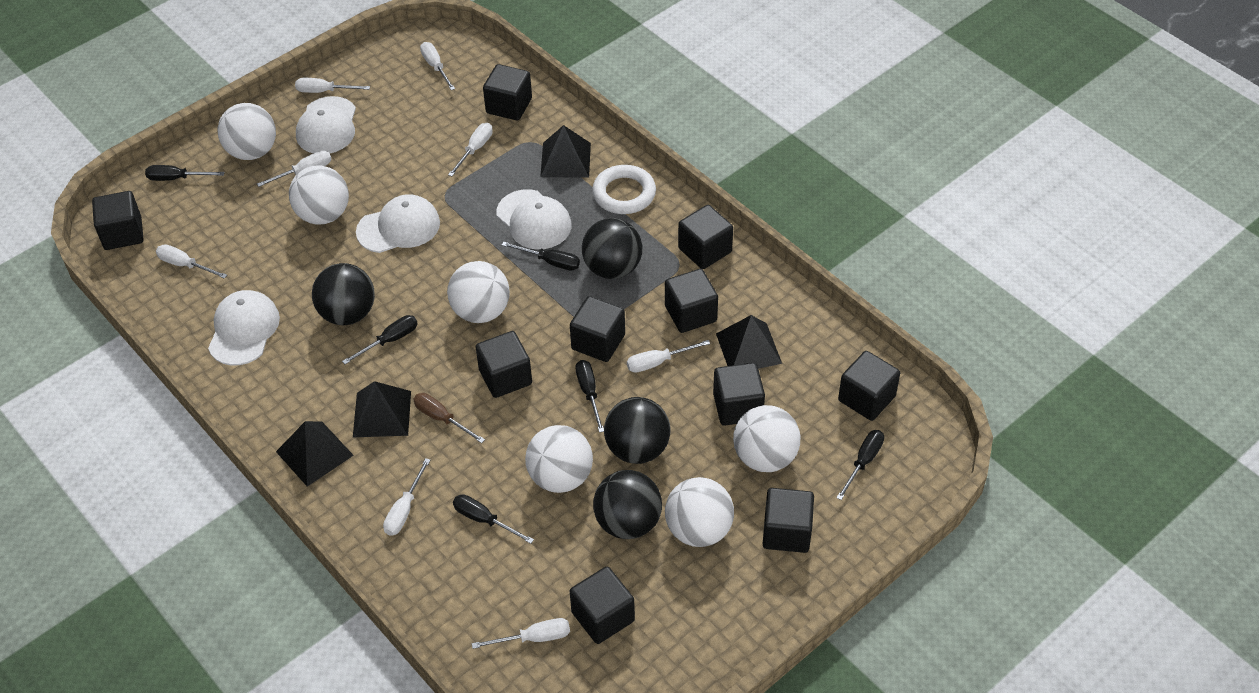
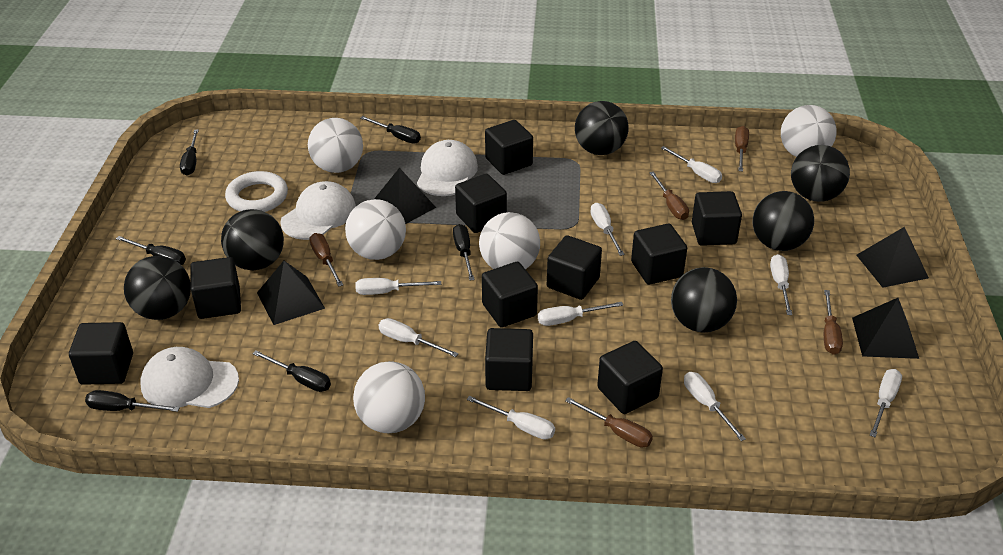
black ball: [312,263,375,325] [582,218,642,279] [593,470,662,539] [604,397,671,464] = 4 -> [124,256,191,320] [221,209,284,270] [575,101,628,155] [671,267,737,333] [753,191,814,251] [791,145,850,202] = 6
brown screwdriver: [413,393,485,443] = 1 -> [310,233,343,287] [565,397,653,448] [649,171,689,220] [735,126,749,172] [824,290,843,355] = 5
white ball: [218,103,276,160] [289,166,349,225] [447,261,510,323] [525,425,593,493] [665,477,734,547] [733,405,800,472] = 6 -> [308,118,363,173] [345,199,406,260] [353,361,425,433] [479,212,540,269] [781,105,836,157] = 5
white cap: [208,290,280,365] [296,96,356,154] [356,194,440,253] [496,189,571,249] = 4 -> [141,347,239,408] [280,181,356,240] [417,140,478,196] = 3
white screwdriver: [156,244,227,279] [257,151,332,187] [295,78,370,93] [383,458,430,536] [420,42,455,90] [448,123,493,177] [472,618,570,649] [627,340,710,372] = 8 -> [355,278,441,295] [379,318,459,357] [467,396,555,440] [538,302,623,326] [590,203,625,256] [661,146,722,183] [684,372,746,441] [770,254,792,315] [870,369,902,437] = 9

